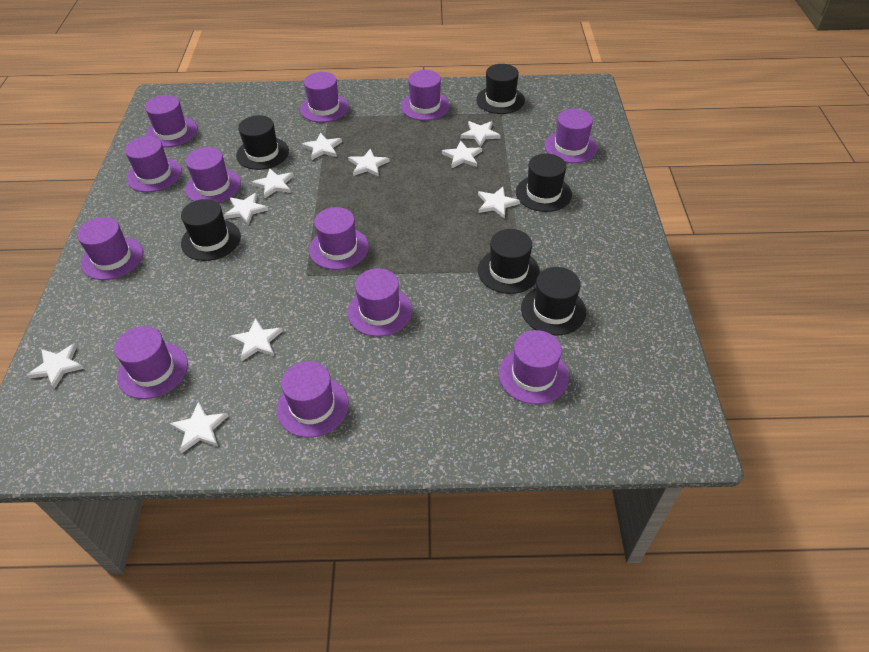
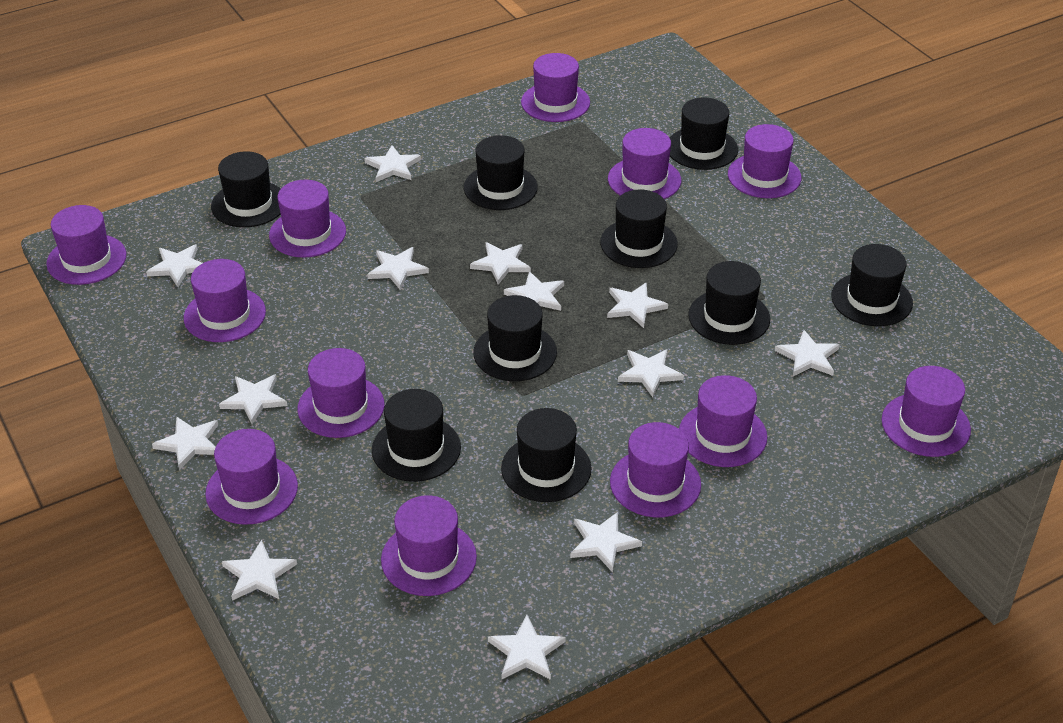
black hat: [181,199,241,261] [236,115,289,170] [476,64,525,114] [478,229,540,294] [516,154,572,212] [521,267,586,335] = 6 -> [211,151,281,227] [372,389,461,482] [464,135,538,210] [473,295,557,381] [501,408,592,502] [600,189,678,268] [670,97,738,170] [688,261,770,345] [831,244,913,326] = 9
white star: [26,343,85,389] [169,402,228,453] [223,193,269,225] [230,318,283,361] [252,168,294,198] [302,133,342,160] [348,149,390,177] [442,140,482,168] [461,121,501,147] [478,187,520,219] = 10 -> [146,244,202,287] [152,416,218,470] [219,374,287,424] [222,540,297,601] [364,145,421,182] [367,247,429,290] [470,242,531,285] [488,615,566,680] [504,271,564,311] [570,512,642,573] [607,282,668,328] [618,349,684,397] [775,330,840,376] = 13

